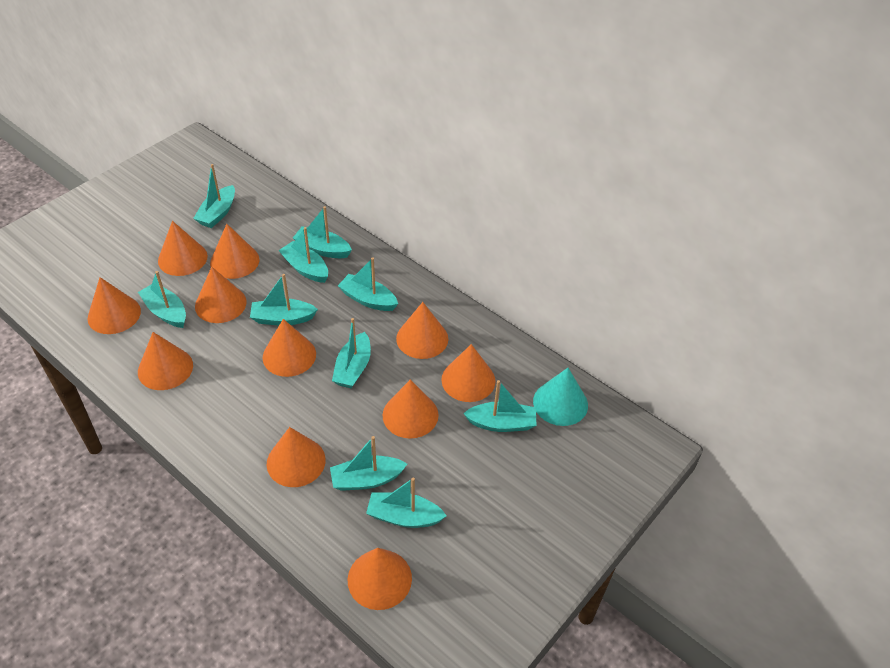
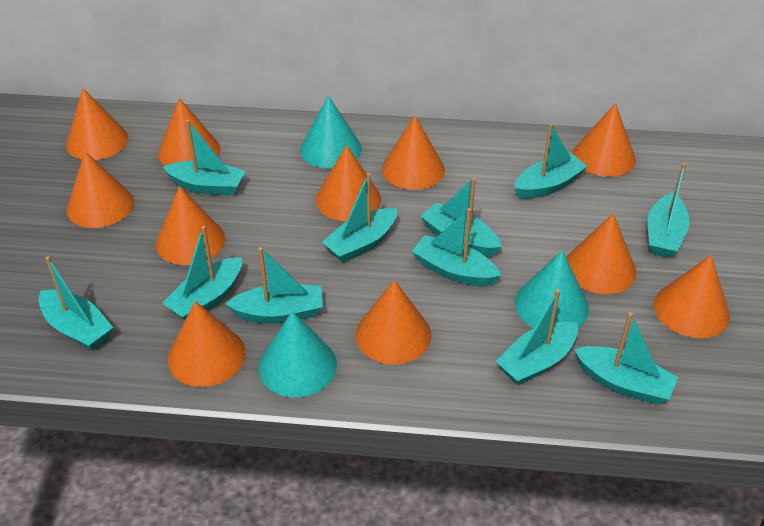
turquoise boat: [138,271,186,328] [193,164,235,228] [250,274,318,325] [278,227,328,283] [293,206,352,258] [330,436,407,491] [332,318,371,389] [338,258,398,311] [366,478,447,528] [463,380,537,432] = 10 -> [38,256,113,350] [162,226,242,320] [163,120,245,196] [225,247,323,324] [322,173,397,263] [412,208,501,286] [420,177,501,257] [495,289,578,385] [515,124,588,199] [574,312,678,404] [647,163,690,258] = 11
turquoise cone: [533,368,588,426] = 1 -> [259,311,337,398] [300,96,362,169] [515,250,589,328] = 3

